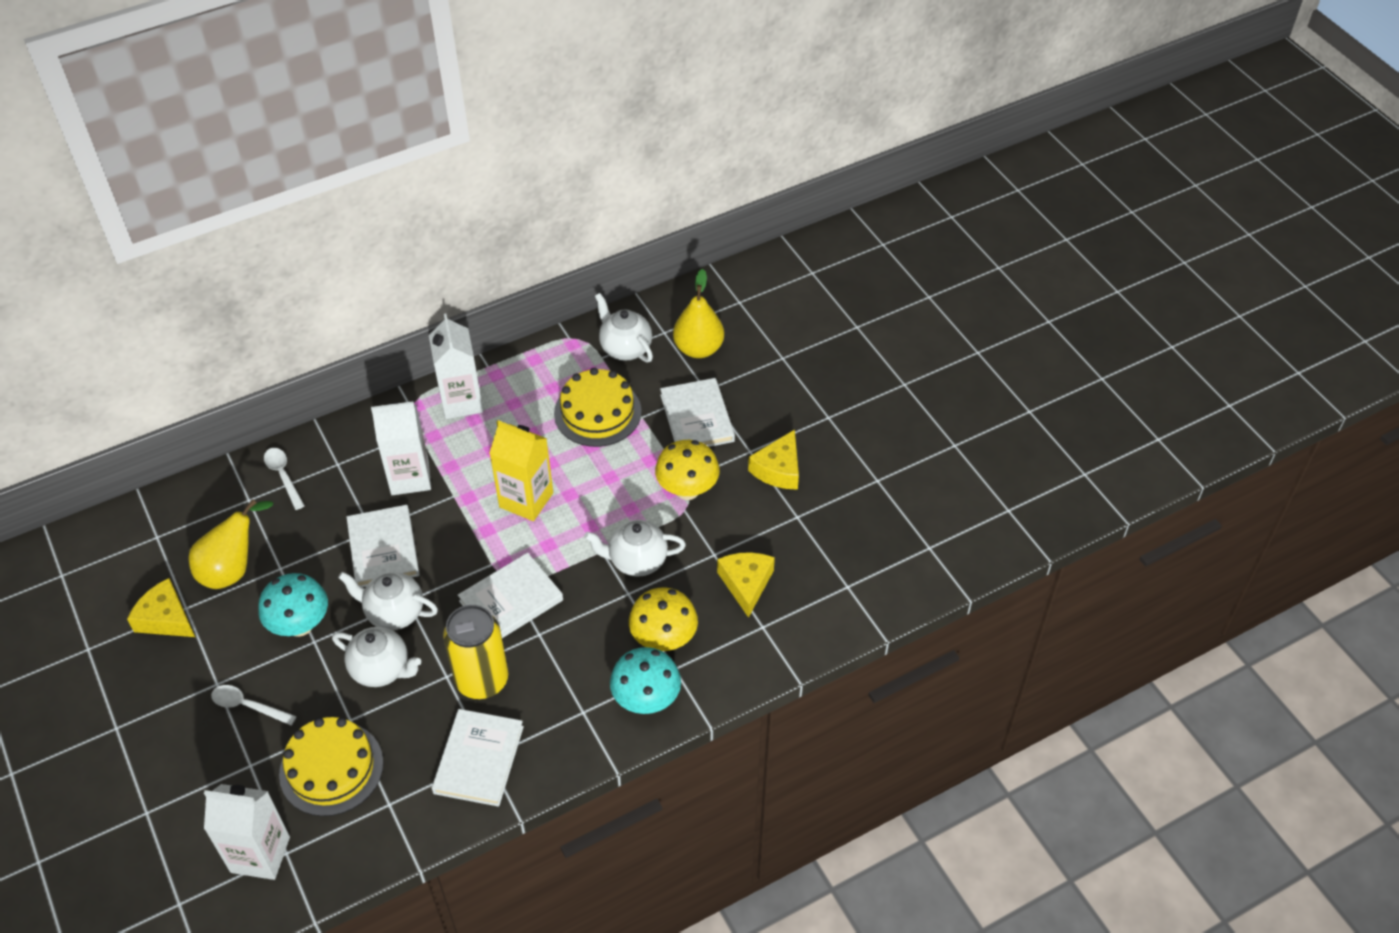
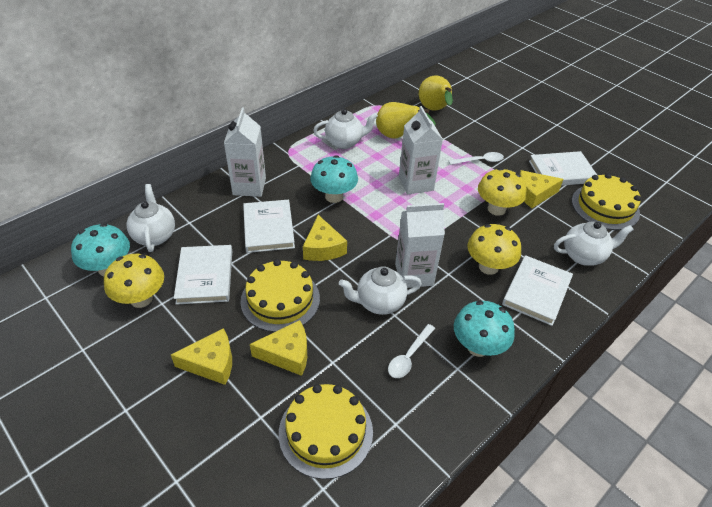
turquoise mushroom: [258,573,328,637] [610,647,681,714] = 2 -> [71,223,130,276] [310,155,358,203] [454,301,515,357] = 3
yellow cake: [279,717,383,816] [554,368,641,447] = 2 -> [240,259,320,332] [279,384,373,479] [572,173,641,230] = 3
yellow can: [443,605,508,699] = 1 -> none = 0
yellow carton: [489,420,553,521] = 1 -> none = 0
yellow cheese: [127,578,195,637] [717,552,775,618] [748,429,799,490] = 3 -> [171,328,232,385] [250,320,307,376] [303,215,347,261] [520,170,564,208] = 4
yellow mushroom: [629,587,698,651] [655,440,720,500] = 2 -> [104,254,164,308] [467,224,521,275] [478,168,526,216] = 3

